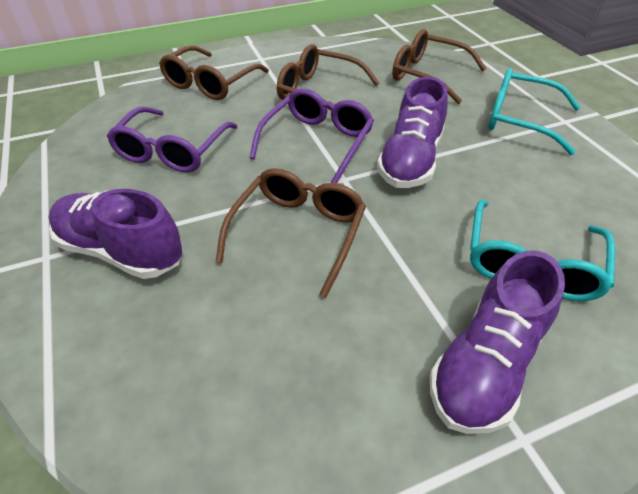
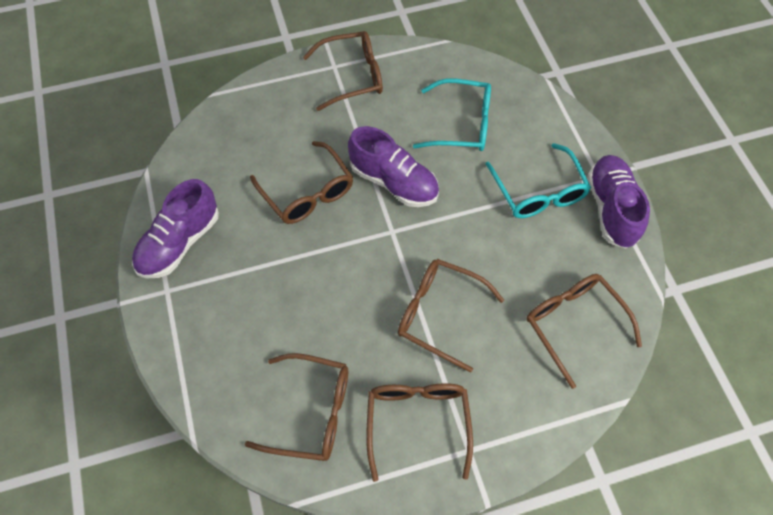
brown glasses: [159,46,269,100] [216,168,366,298] [277,44,379,111] [392,29,487,104] = 4 -> [245,353,348,461] [250,141,353,224] [303,31,383,111] [366,383,473,482] [398,259,504,372] [526,274,642,389] = 6
purple glasses: [107,107,238,173] [249,88,374,183] = 2 -> none = 0

